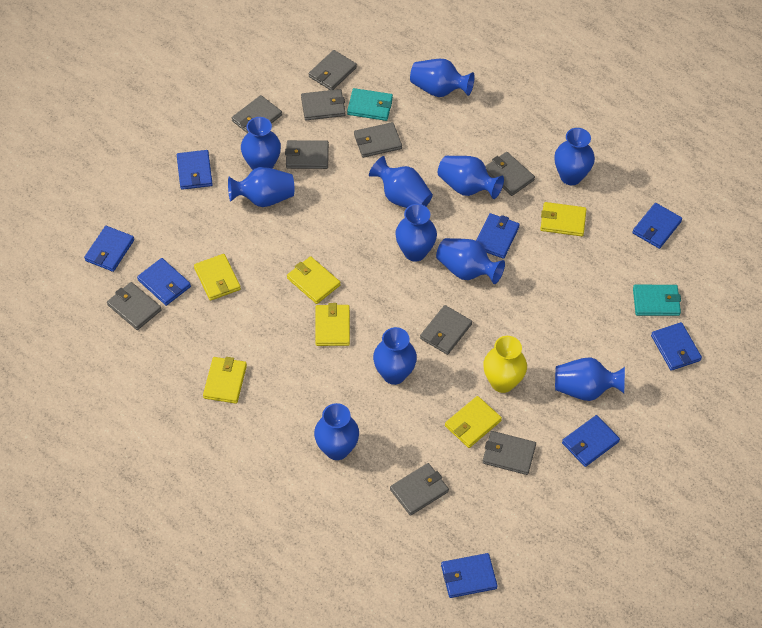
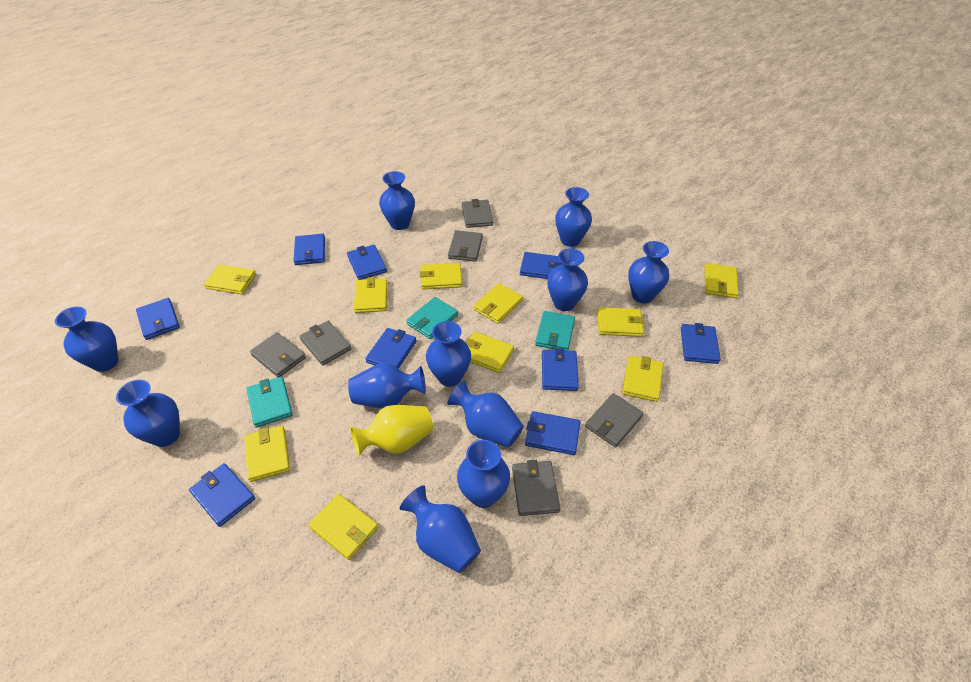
blue wallet: [84,226,134,272] [137,258,191,306] [177,150,213,190] [441,553,498,598] [476,213,520,259] [562,415,620,467] [632,203,682,249] [651,322,702,371] = 8 -> [136,298,180,340] [189,463,255,527] [293,234,325,265] [347,245,387,280] [365,328,417,369] [520,252,562,279] [525,411,580,455] [542,348,579,391] [681,323,721,364] = 9
grey wallet: [107,282,162,330] [232,95,282,133] [285,140,329,169] [301,89,346,120] [309,50,357,90] [354,122,402,158] [390,463,449,516] [420,305,472,355] [482,431,536,475] [485,152,535,196] = 10 -> [250,332,306,377] [299,321,351,366] [448,230,483,262] [462,199,493,228] [512,460,560,516] [585,393,644,447] = 6
turquoise wallet: [347,88,393,121] [633,285,681,316] = 2 -> [247,377,293,428] [406,297,458,339] [535,311,575,351] = 3
yellow wallet: [194,254,241,301] [203,357,247,404] [287,256,341,304] [315,303,350,346] [445,396,502,448] [540,202,587,236] = 6 -> [204,264,256,294] [244,426,290,482] [308,494,378,560] [354,277,387,313] [420,263,462,290] [465,332,514,373] [474,283,523,324] [597,307,644,337] [622,355,663,402] [704,263,739,298] = 10

